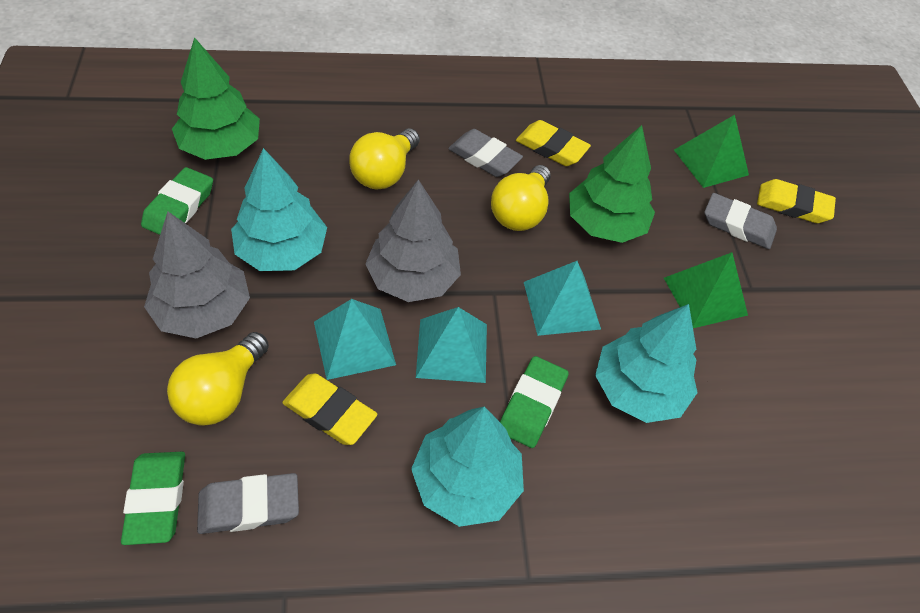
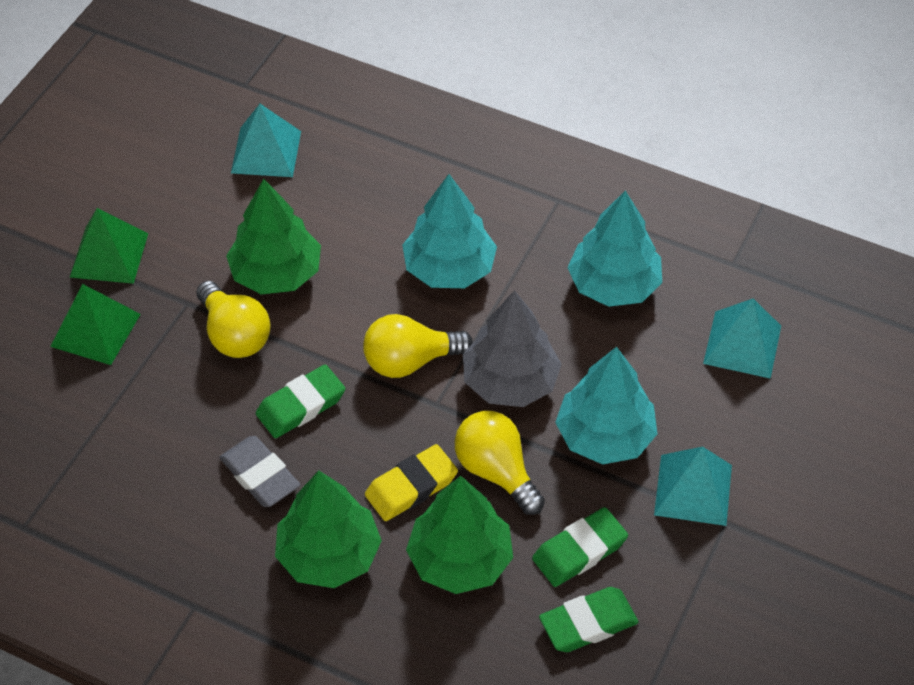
green tree: [172,37,260,160] [569,125,655,243] = 2 -> [226,179,321,295] [275,470,382,588] [406,476,513,594] = 3
grey eraser: [197,473,299,534] [448,129,523,177] [704,193,777,249] = 3 -> [219,436,300,507] = 1
grey tree: [144,211,250,338] [365,180,461,302] = 2 -> [463,290,562,407] = 1
yellow eraser: [282,373,377,445] [516,120,591,166] [757,179,836,223] = 3 -> [365,444,458,521] = 1

